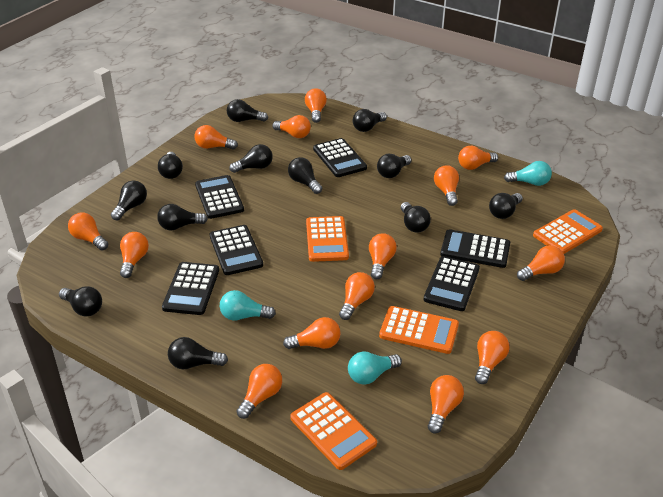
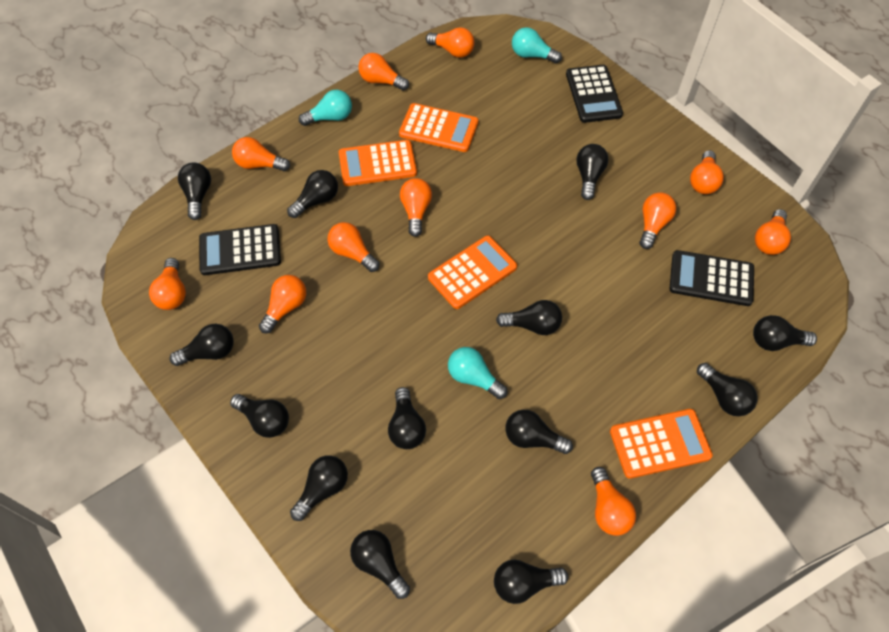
black calculator: [162,262,219,315] [195,175,244,219] [210,225,263,275] [313,138,367,177] [424,256,480,311] [440,229,510,268] = 6 -> [199,224,281,275] [566,65,623,123] [669,250,754,306] = 3
black light bulb: [59,286,102,317] [111,181,147,220] [157,204,208,231] [158,152,183,179] [168,337,228,369] [227,99,268,122] [229,144,273,173] [288,157,322,194] [353,109,387,132] [377,154,411,178] [401,202,431,233] [489,193,523,219] = 12 -> [169,324,234,366] [178,163,211,220] [230,394,289,438] [287,170,338,218] [290,455,348,521] [350,530,410,599] [388,387,426,449] [494,559,568,604] [496,300,562,335] [506,410,573,454] [576,144,608,200] [697,363,758,416] [753,315,817,351] = 13
orange light bulb: [68,213,108,251] [120,232,149,278] [194,125,238,149] [237,364,282,419] [272,115,311,138] [283,317,340,349] [305,88,327,123] [339,272,375,320] [369,233,397,279] [428,375,464,434] [434,165,459,206] [458,146,498,170] [475,331,510,384] [517,245,565,281] = 14 -> [149,258,186,310] [232,137,290,171] [259,275,306,333] [327,222,379,272] [358,53,409,91] [400,178,432,237] [426,27,475,58] [591,467,636,536] [640,192,676,249] [690,150,724,194] [755,209,791,255] = 11

